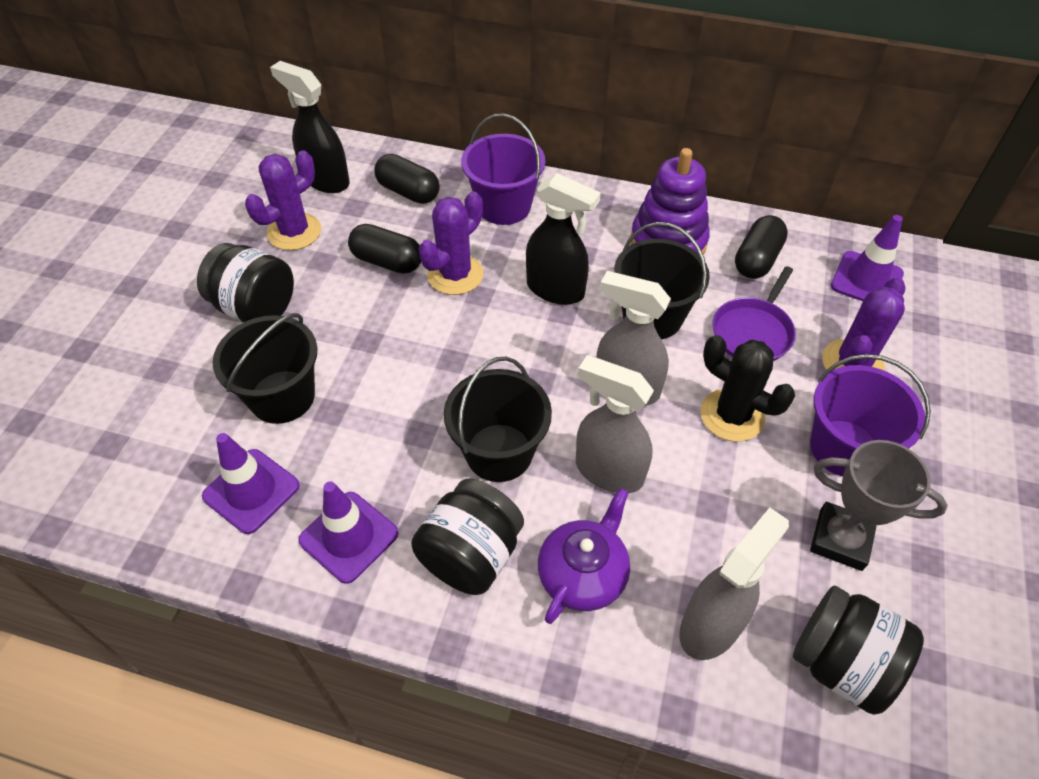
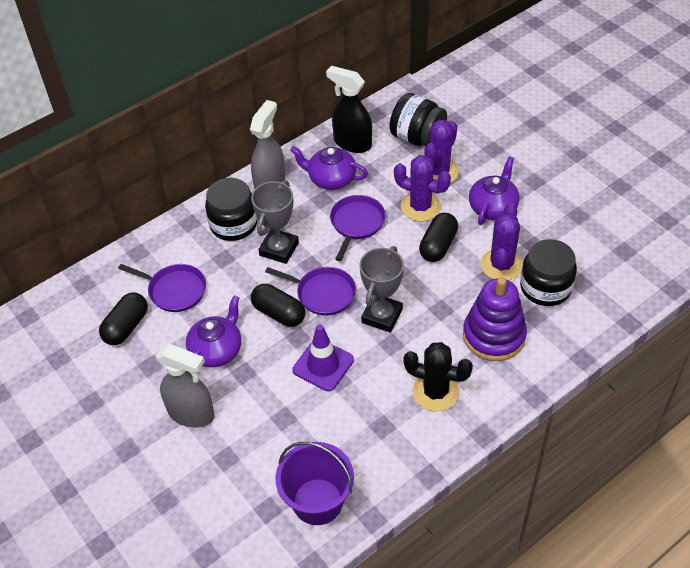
black bucket: [213,313,318,424] [444,357,552,482] [614,222,710,339] = 3 -> none = 0
black spray bottle: [270,61,350,193] [526,173,601,305] = 2 -> [326,66,372,153] = 1
grey spray bottle: [576,355,654,493] [596,271,671,406] [679,507,789,660] = 3 -> [156,344,214,428] [250,100,285,189] = 2
grey trophy: [810,440,948,571] = 1 -> [251,180,299,264] [359,246,404,333] = 2
purple bucket: [461,114,545,225] [810,354,931,477] = 2 -> [276,442,354,525] = 1
purple pan: [713,266,796,361] = 1 -> [118,264,206,312] [265,267,356,316] [330,195,386,261] = 3
purple teapot: [538,488,630,624] = 1 -> [186,295,241,373] [290,146,368,190] [469,156,519,225] = 3
purple traffic cone: [202,433,300,534] [298,481,398,584] [831,215,904,301] = 3 -> [292,324,354,391] = 1

